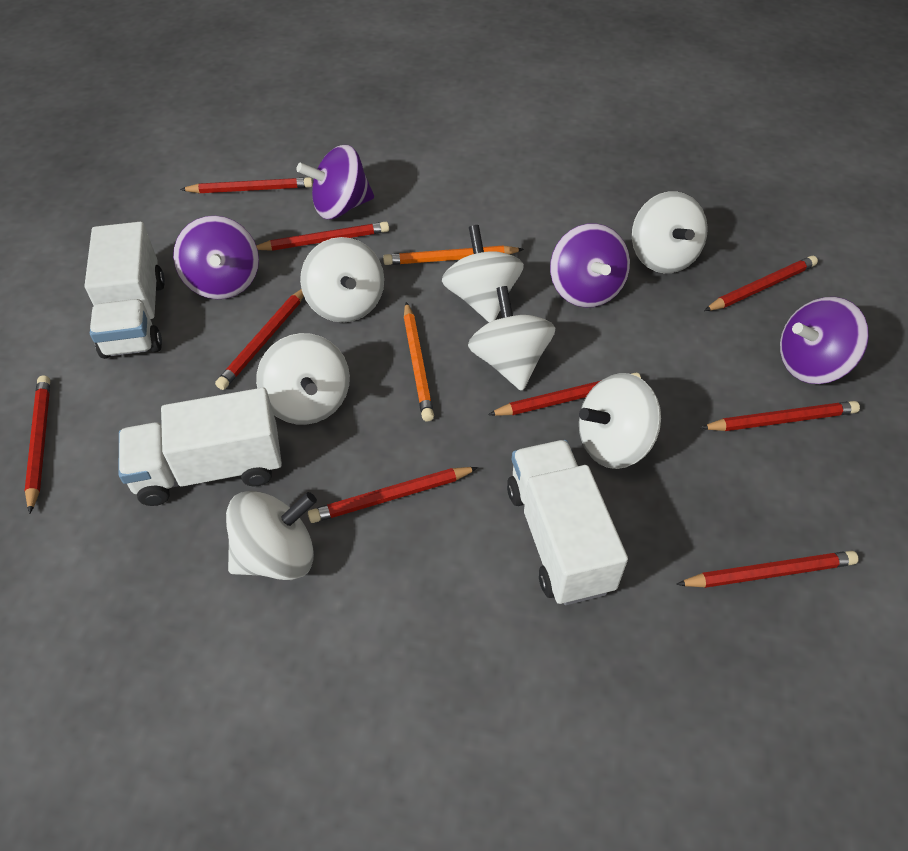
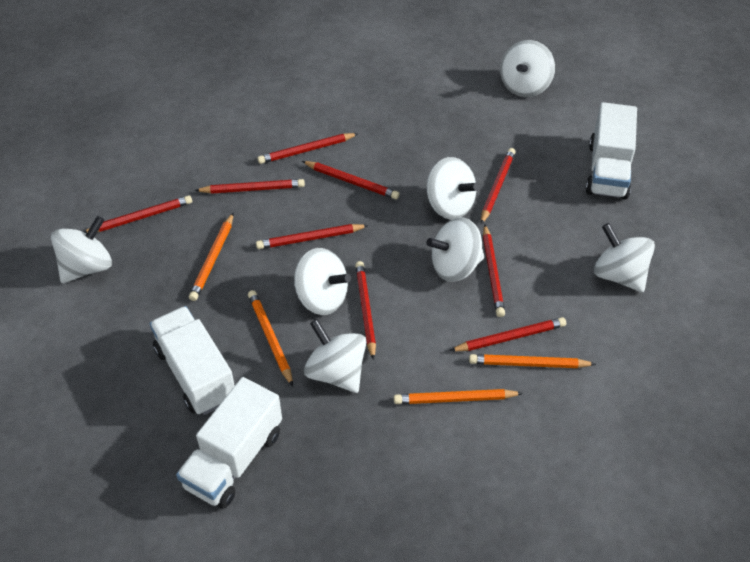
orange pencil: [383,246,524,265] [404,302,434,421] = 2 -> [189,213,233,301] [248,290,293,386] [394,389,523,404] [469,354,596,368] = 4
purple spinning top: [173,216,259,299] [296,145,374,219] [550,223,630,307] [780,297,869,384] = 4 -> none = 0

